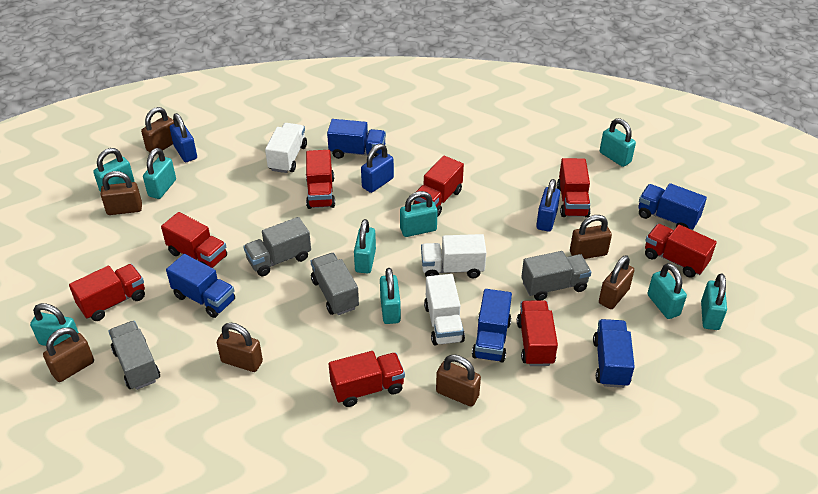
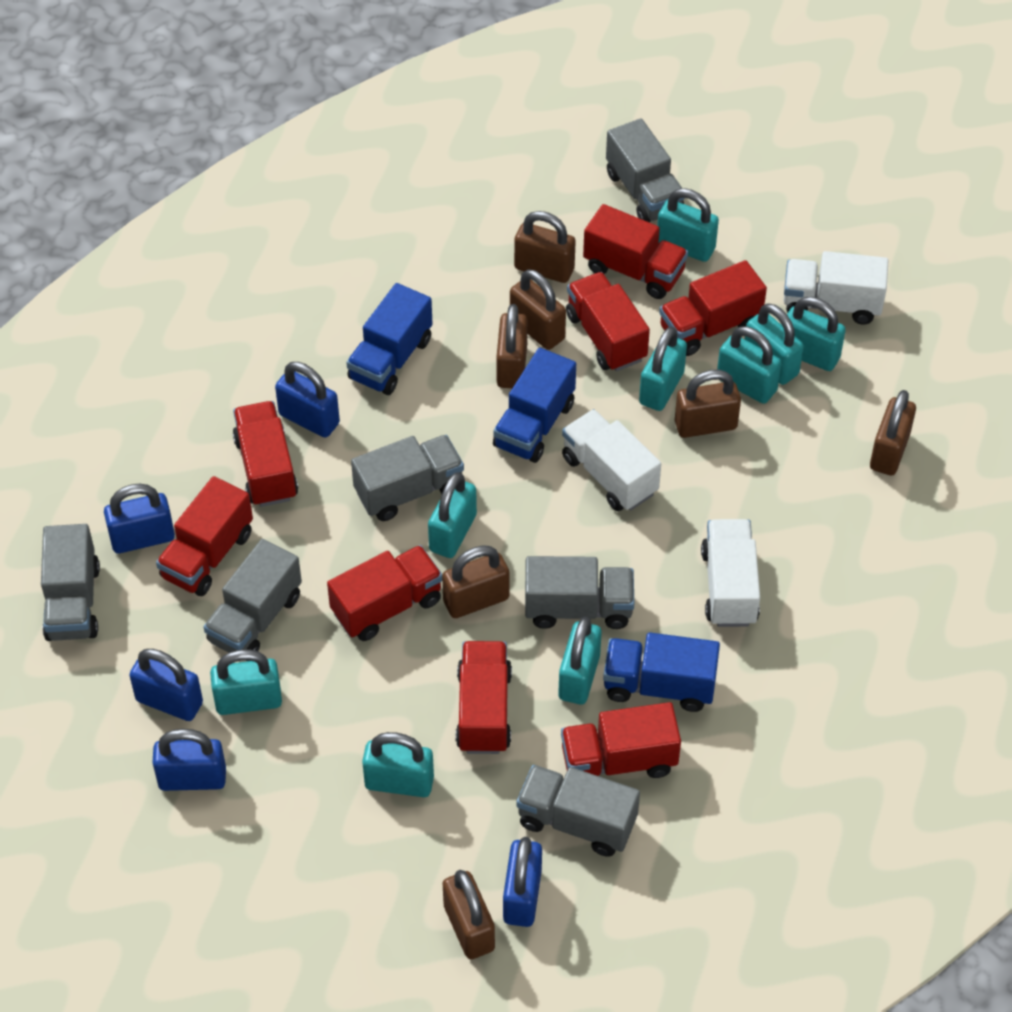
blue padlock: [170,113,197,162] [361,144,394,193] [536,179,560,232] = 3 -> [104,484,175,553] [129,649,203,721] [152,729,226,791] [275,362,340,438] [503,837,542,927] = 5
blue truck: [166,254,235,318] [327,119,386,159] [472,289,512,362] [593,319,635,388] [638,183,707,230] = 5 -> [346,283,432,395] [493,348,576,463] [603,632,720,712] = 3
grey truck: [108,321,160,390] [243,217,311,276] [311,253,359,315] [521,251,591,301] = 4 -> [41,524,100,641] [204,539,302,661] [351,435,464,521] [516,765,640,857] [525,556,634,629] [606,118,685,223] = 6

